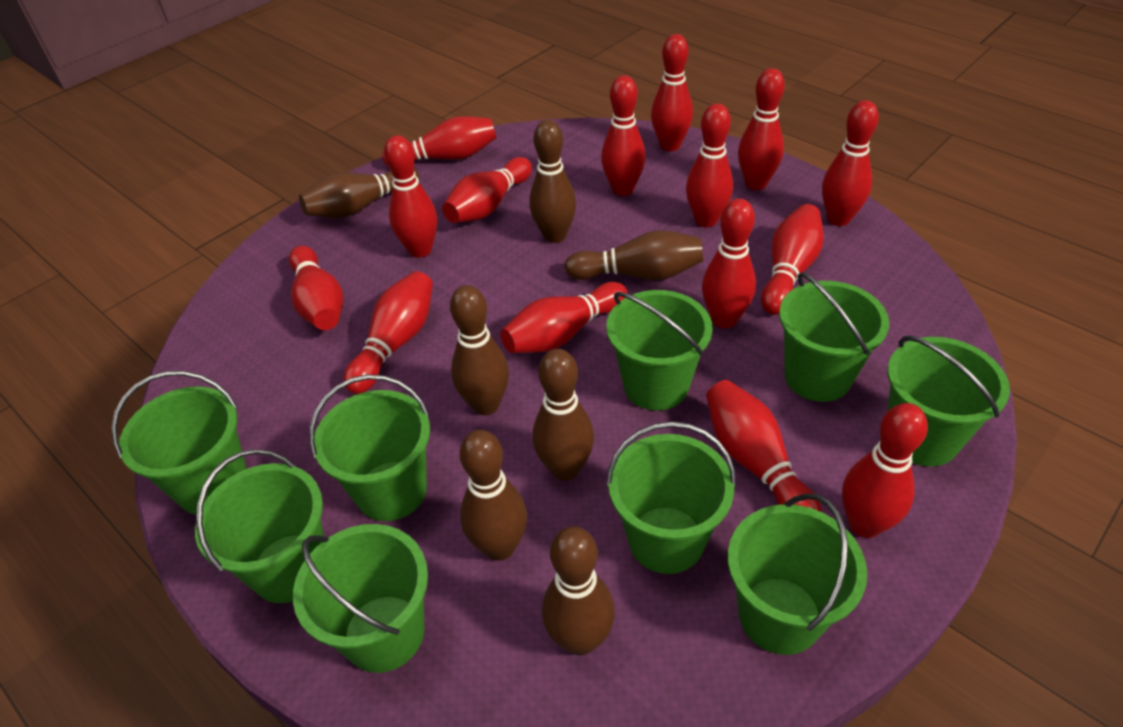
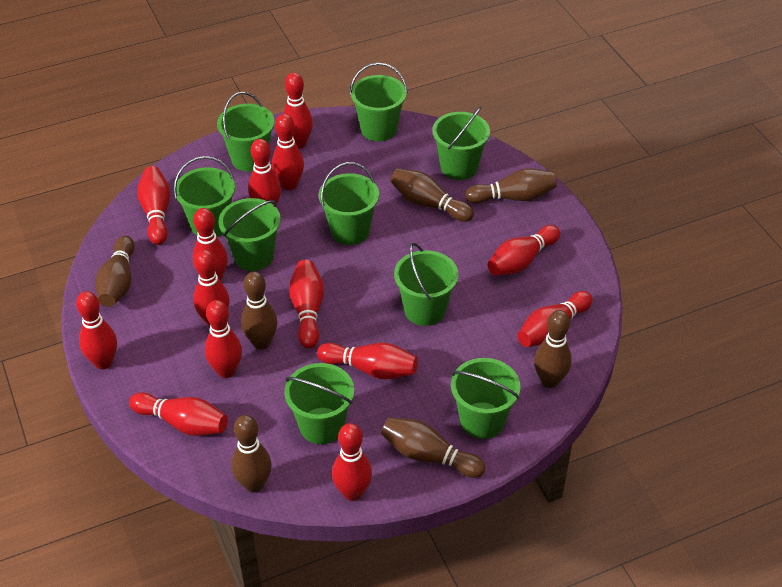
red bowling pin: [289,246,344,330] [343,271,433,394] [382,116,496,166] [384,135,437,258] [442,157,532,223] [501,282,628,353] [601,75,646,196] [651,34,693,151] [686,103,733,227] [702,198,756,328] [706,380,822,512] [738,68,785,190] [761,204,824,315] [822,100,879,226] [842,403,928,538] = 15 -> [76,291,117,369] [129,392,228,436] [137,166,170,245] [193,208,228,281] [193,249,230,326] [205,300,242,378] [248,139,281,206] [272,114,304,190] [283,72,313,148] [289,260,324,349] [317,343,418,379] [332,423,372,501] [487,225,560,276] [518,291,593,347] = 14

